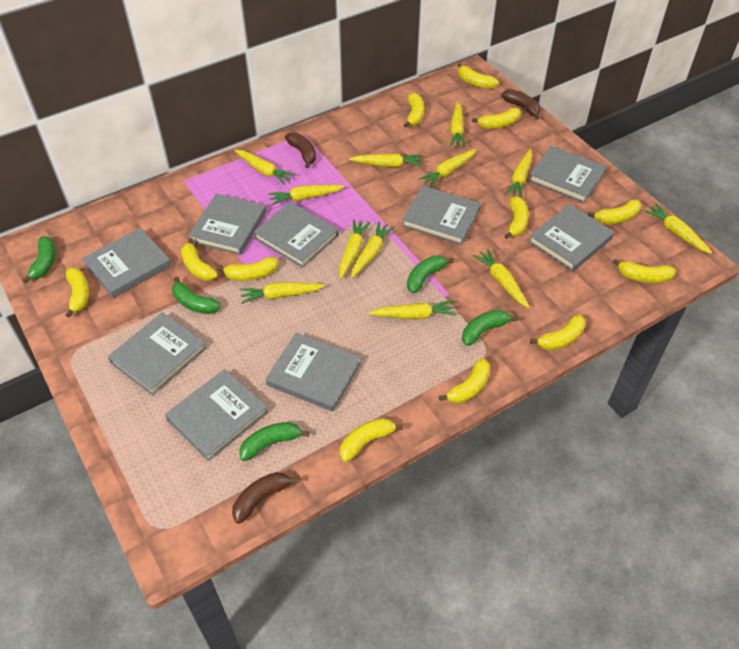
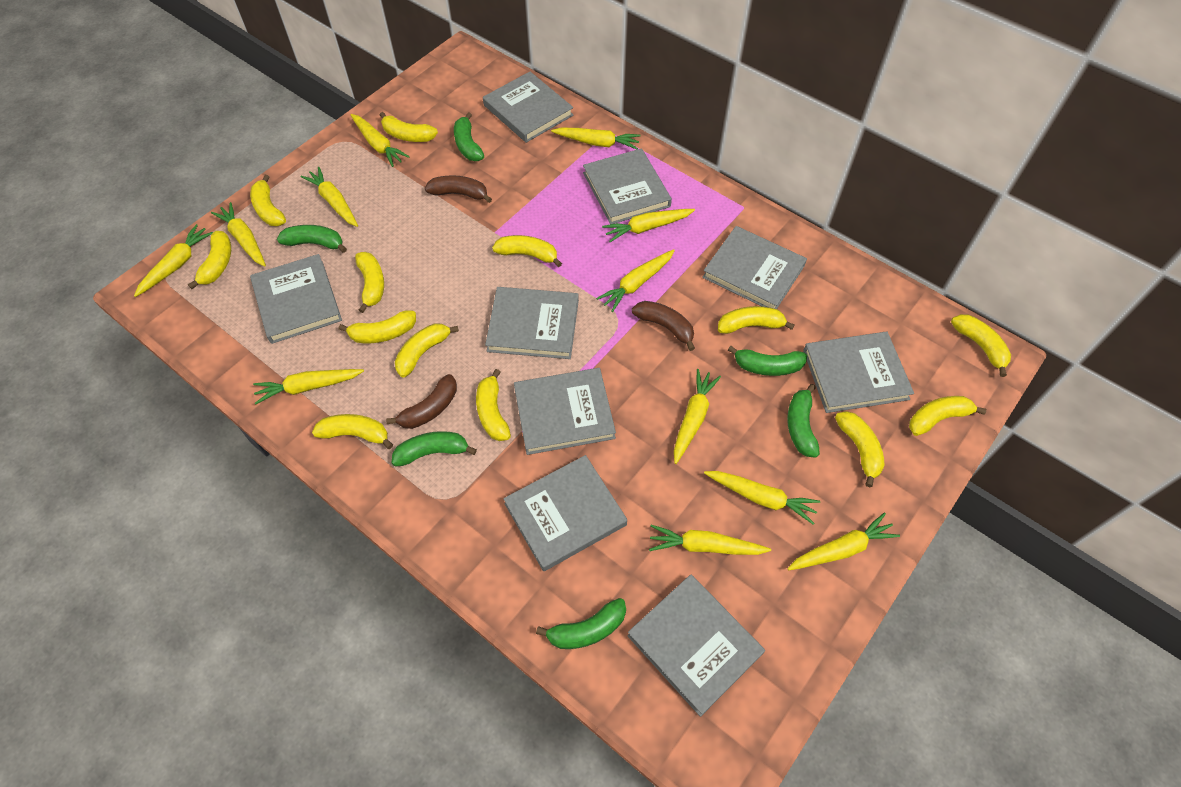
green banana: [22,236,56,283] [172,277,221,314] [239,422,309,461] [407,255,454,294] [462,310,518,346] = 5 -> [277,225,347,253] [392,431,477,467] [454,112,484,161] [536,598,626,649] [728,346,807,376] [787,384,820,458] = 6
yellow banana: [65,268,89,317] [181,238,218,281] [217,257,279,281] [340,418,403,462] [404,93,424,127] [439,358,491,404] [458,63,499,89] [472,108,521,129] [504,196,529,239] [530,314,586,350] [588,199,641,224] [613,258,676,283] = 12 -> [188,231,231,289] [250,175,286,226] [312,414,393,449] [339,310,416,343] [355,252,384,313] [380,112,438,142] [395,324,459,378] [476,369,511,441] [492,235,562,267] [718,306,795,334] [835,411,885,487] [909,396,986,436] [951,314,1011,377] = 13

